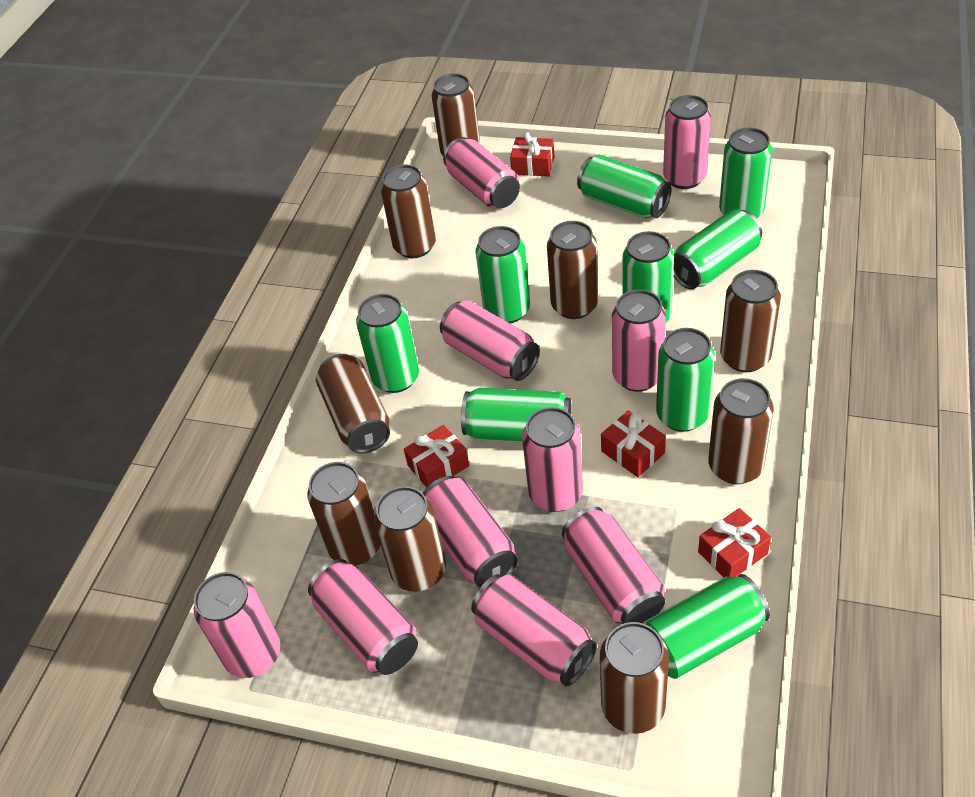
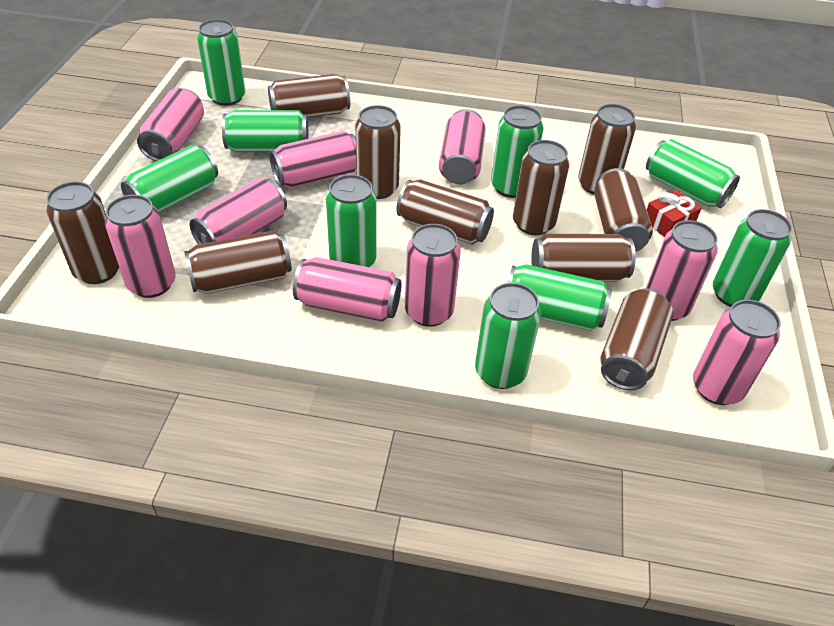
brown can: [307,462,381,565] [316,354,390,454] [374,486,446,592] [381,164,436,258] [431,73,480,156] [547,221,598,319] [600,622,669,734] [708,378,774,484] [720,270,781,372] = 9 -> [46,182,119,284] [184,230,292,294] [268,74,350,118] [355,105,401,199] [396,180,494,244] [513,140,570,235] [531,234,636,282] [578,104,636,195] [594,168,653,252] [600,289,673,390] = 10
pink can: [194,572,281,678] [308,559,418,675] [423,476,518,588] [440,301,540,381] [443,137,520,209] [471,574,597,687] [522,407,583,512] [562,507,665,624] [612,290,666,392] [663,95,711,189] = 10 -> [105,195,176,298] [137,88,204,161] [190,178,287,244] [269,131,356,188] [293,257,402,322] [405,224,461,327] [439,109,486,185] [646,220,718,321] [693,300,781,405] = 9
red gift: [404,425,469,488] [510,132,555,177] [601,410,666,477] [698,508,771,577] = 4 -> [647,190,701,237] = 1

